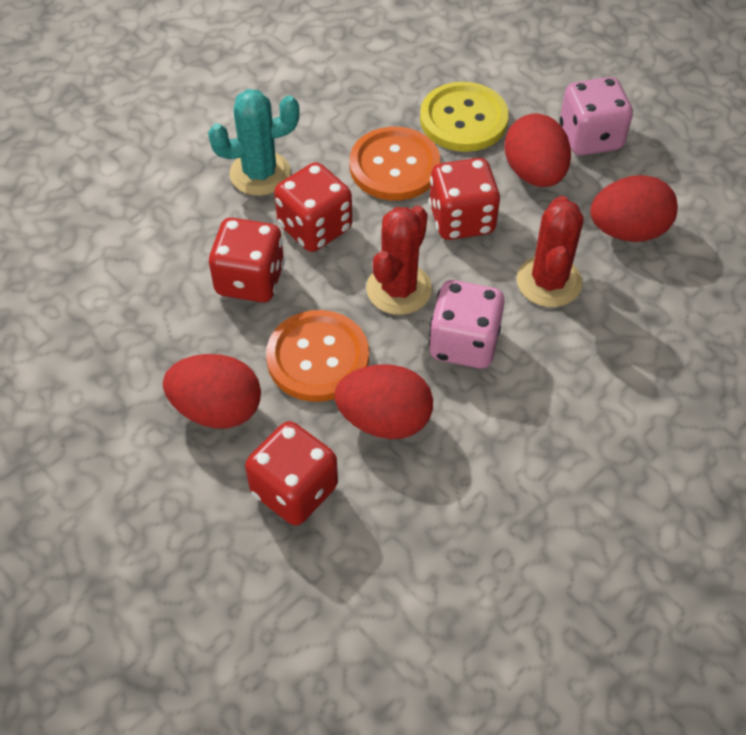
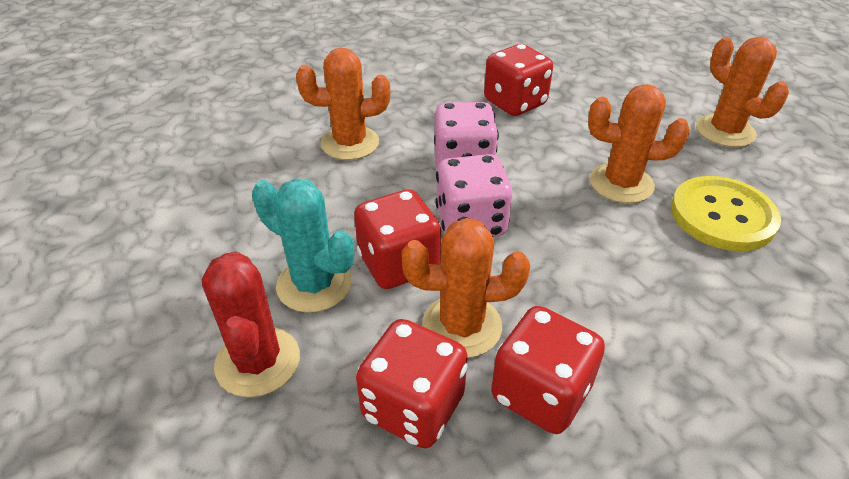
orange button: [266,310,369,402] [349,127,440,200] = 2 -> none = 0
orange cactus: none = 0 -> [296,48,390,160] [401,218,530,358] [588,84,690,203] [696,37,789,147] = 4
red cactus: [366,205,432,315] [517,196,584,307] = 2 -> [202,251,300,397] = 1
red egg: [163,354,261,429] [335,365,433,439] [504,113,571,187] [590,175,678,242] = 4 -> none = 0

